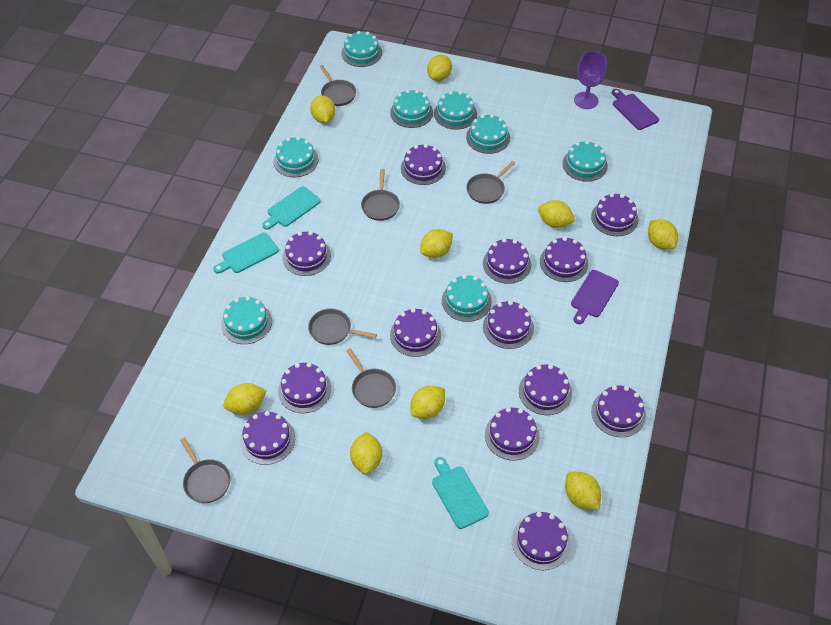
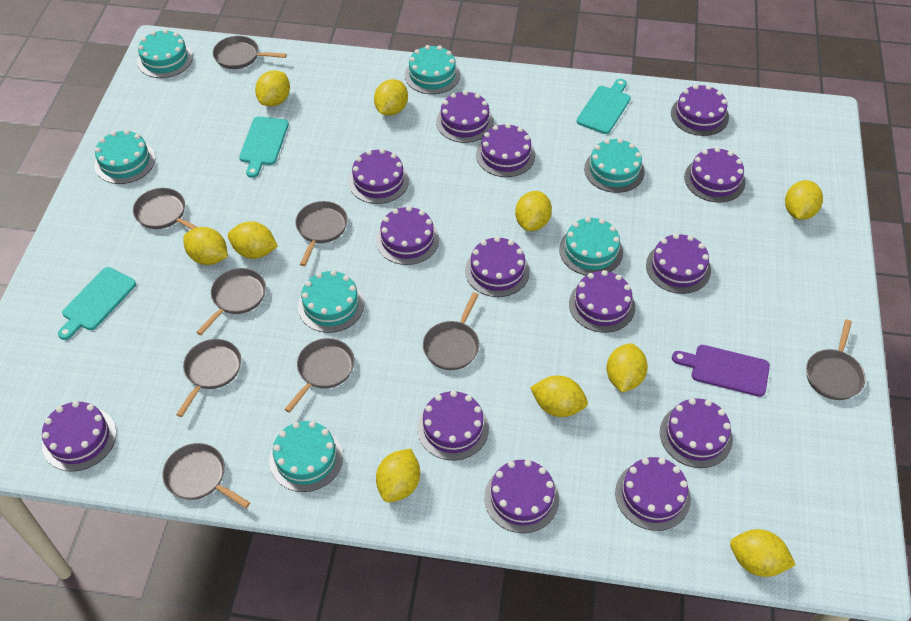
grey pan: [180,437,231,503] [308,308,377,345] [319,65,356,106] [346,348,396,408] [361,169,400,221] [466,161,515,204] = 6 -> [133,188,197,230] [162,443,250,508] [176,339,241,417] [196,268,266,335] [213,36,287,69] [284,338,355,413] [295,201,348,266] [423,292,480,370] [806,320,865,400] = 9
purple cake: [240,411,295,465] [278,363,331,413] [283,231,331,276] [390,308,441,357] [401,144,446,185] [483,238,531,284] [483,301,534,349] [485,407,540,461] [512,512,571,570] [519,364,572,415] [540,237,588,282] [591,193,638,236] [591,386,646,437] = 13 -> [42,401,116,472] [348,149,409,204] [376,206,439,265] [417,391,489,460] [436,91,494,143] [465,237,530,297] [476,123,535,177] [484,460,559,533] [569,270,635,333] [615,457,691,531] [646,233,711,294] [660,398,733,468] [671,84,729,136] [684,147,746,203] = 14
purple cutting board: [571,270,619,324] [612,89,659,130] = 2 -> [672,345,770,397] = 1
purple goblet: [574,51,607,109] = 1 -> none = 0
turquoise cake: [221,296,272,344] [274,137,318,177] [341,31,382,67] [390,90,433,128] [434,91,477,130] [442,275,492,322] [466,114,510,154] [562,141,608,182] = 8 -> [95,130,155,184] [137,29,193,78] [269,421,343,492] [298,270,364,333] [405,45,460,94] [559,217,623,275] [584,138,645,193] = 7
yellow lemon: [223,383,267,415] [310,95,335,123] [350,432,382,474] [410,386,445,419] [420,229,453,258] [427,55,452,81] [538,200,576,228] [565,472,601,510] [648,219,678,250] = 9 -> [183,227,228,265] [228,221,278,259] [255,70,290,106] [374,79,408,116] [376,449,420,502] [515,191,552,231] [530,375,588,417] [606,343,648,392] [730,529,796,577] [785,180,823,220] = 10

